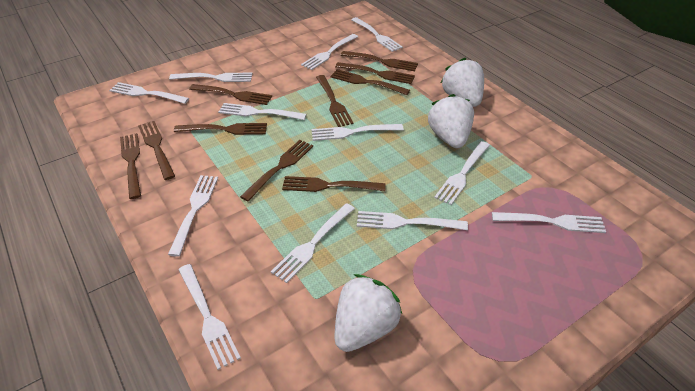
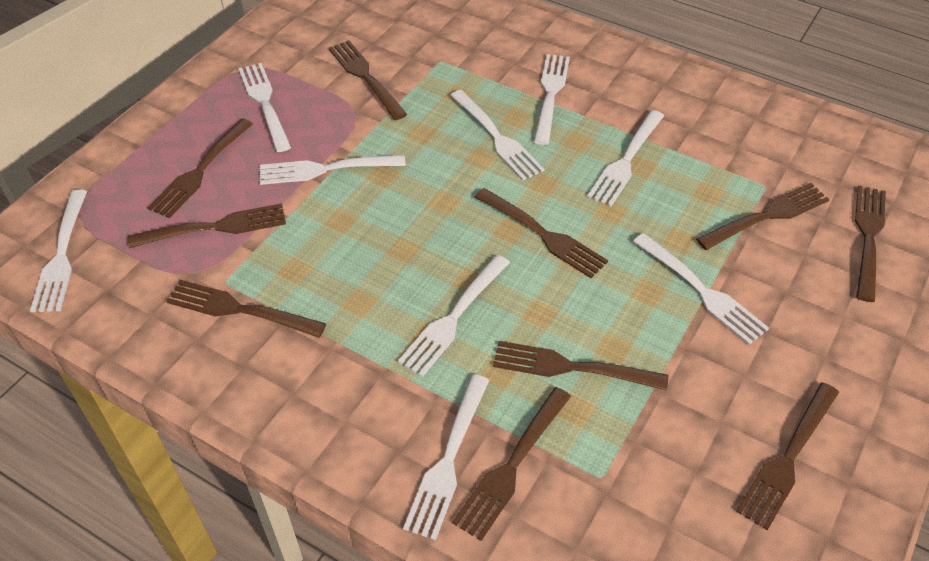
white fork: [109,82,189,104] [168,175,218,257] [169,73,252,82] [178,264,241,370] [218,103,307,120] [271,203,355,283] [301,34,358,70] [311,124,404,141] [351,17,403,52] [357,211,468,230] [434,141,490,205] [492,212,606,233] = 12 -> [30,189,87,312] [238,63,291,152] [260,155,406,185] [397,255,510,377] [403,374,489,540] [450,90,544,180] [534,54,570,145] [587,110,664,206] [633,233,769,345] = 9
white strawberry: [335,274,402,352] [428,94,474,148] [441,58,484,107] = 3 -> none = 0

